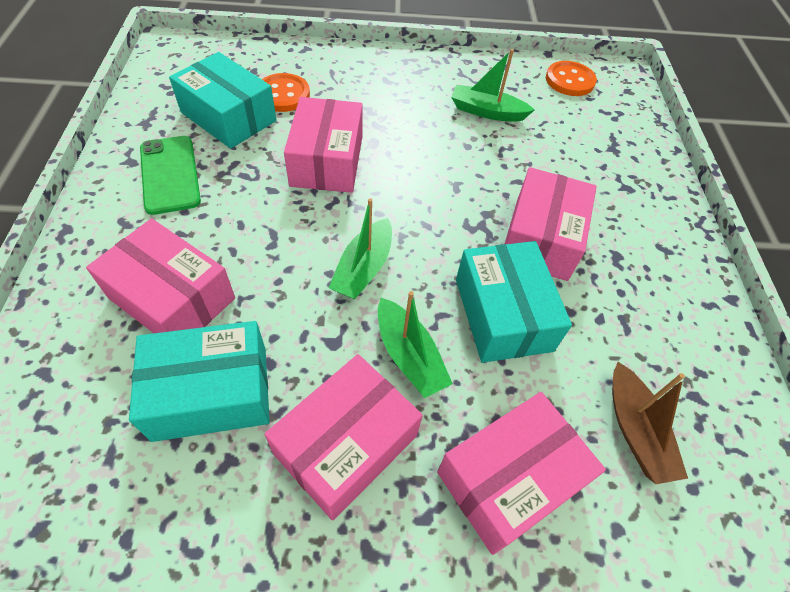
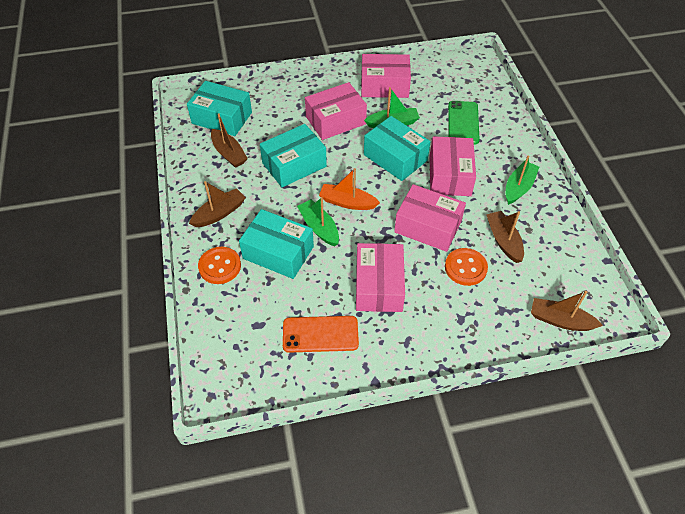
brown boat: [612,362,688,484] = 1 -> [189,181,246,227] [211,113,248,168] [486,211,524,263] [531,291,603,331] = 4
orange boat: none = 0 -> [319,168,380,210] = 1
orange phone: none = 0 -> [283,316,359,353] = 1
turquoise box: [129,321,270,442] [169,52,277,149] [456,241,572,363] = 3 -> [187,81,252,136] [239,209,314,279] [260,124,327,187] [364,116,431,181] = 4

